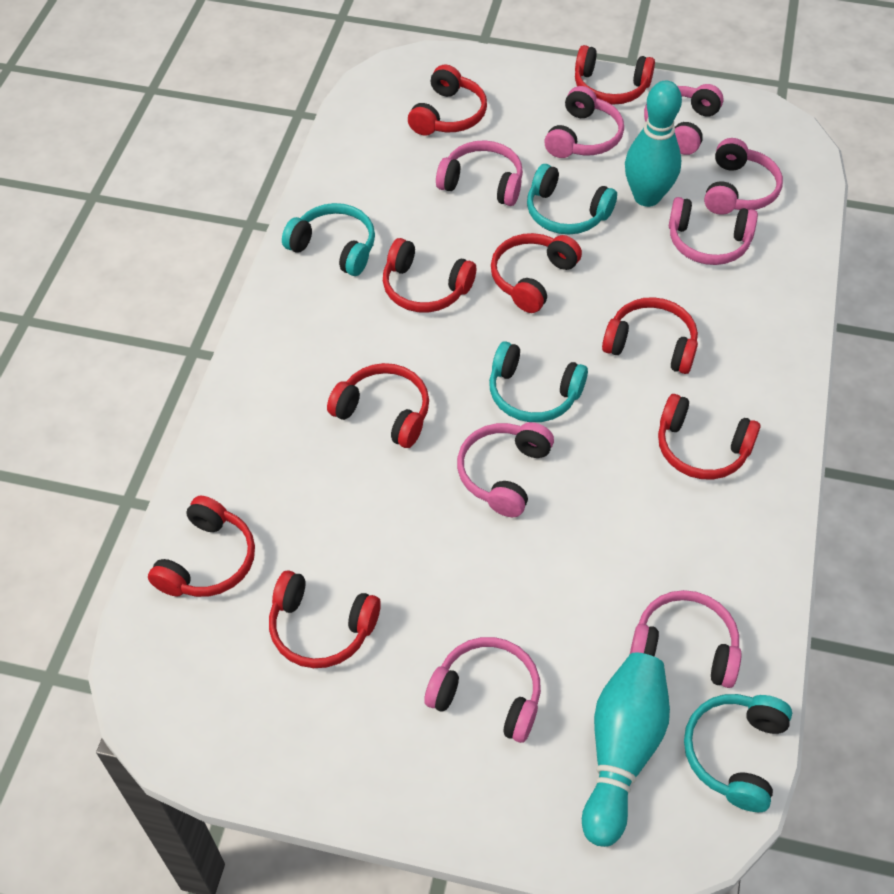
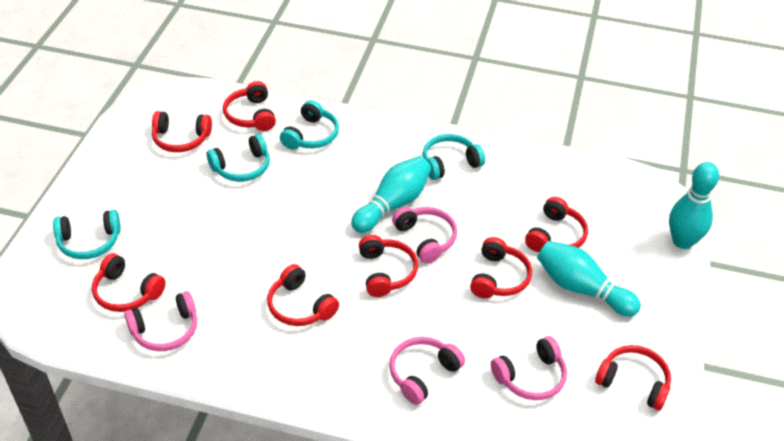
pink headphones: [424,637,541,743] [436,140,523,206] [457,422,554,517] [544,86,624,158] [630,590,742,688] [644,84,724,155] [669,197,758,265] [704,138,783,215] = 8 -> [124,291,197,351] [389,337,465,405] [392,207,457,264] [491,336,567,400] = 4
red headphones: [148,496,255,597] [269,570,381,668] [327,363,429,448] [383,238,476,313] [408,64,487,136] [491,233,582,313] [575,45,655,105] [602,297,698,374] [658,394,761,479] = 9 -> [92,253,166,312] [152,111,212,152] [223,81,276,131] [267,264,339,326] [359,235,418,297] [470,237,532,298] [525,197,588,252] [595,345,671,410] = 8
turquoise bowling pin: [582,653,670,847] [625,81,682,207] = 2 -> [351,156,431,233] [537,241,641,317] [669,162,719,249] = 3

